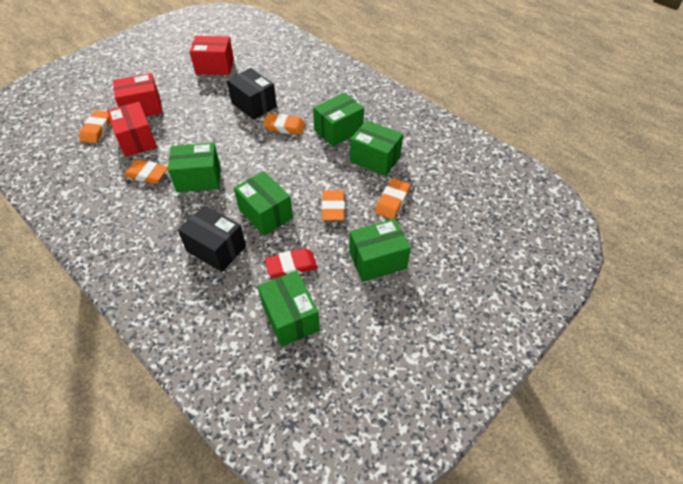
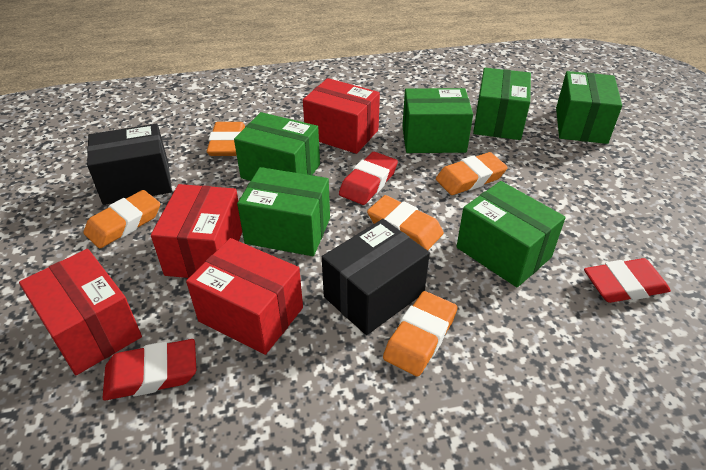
red box: [107,102,157,157] [113,73,163,117] [189,36,234,75] = 3 -> [19,249,142,375] [151,184,242,278] [186,238,303,355] [303,78,380,154] = 4
red eraser: [265,248,318,278] = 1 -> [102,339,196,400] [339,152,398,205] [584,258,671,303] = 3

